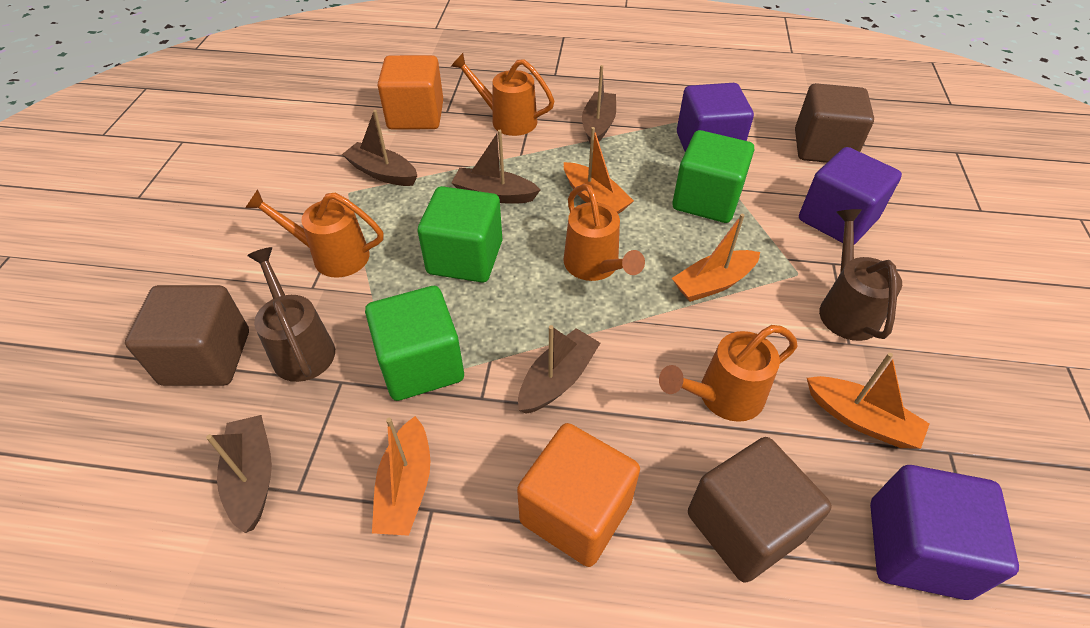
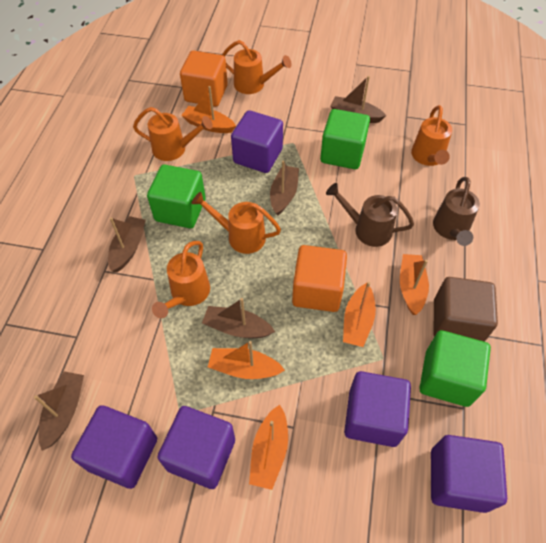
brown cube: [125,285,249,386] [688,437,832,583] [795,83,874,163] = 3 -> [434,277,498,342] = 1
orange boat: [372,416,430,536] [564,127,634,214] [672,214,760,302] [807,353,930,449] = 4 -> [181,86,236,133] [208,341,285,379] [249,405,288,490] [343,282,376,347] [400,254,429,315] = 5
orange watering can: [245,189,383,278] [451,53,554,136] [563,184,645,281] [659,325,797,422] = 4 -> [133,107,213,161] [152,241,210,318] [192,192,281,254] [222,40,292,94] [411,105,452,166] = 5
purple cube: [677,83,754,152] [799,147,902,245] [870,465,1019,600] = 3 -> [71,405,157,489] [157,406,235,489] [231,110,283,173] [344,371,411,447] [431,435,507,513] = 5

